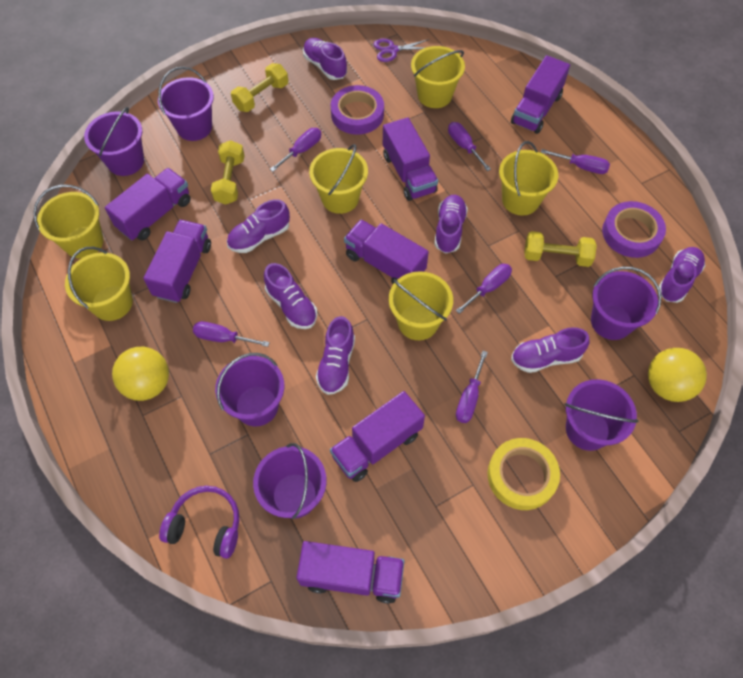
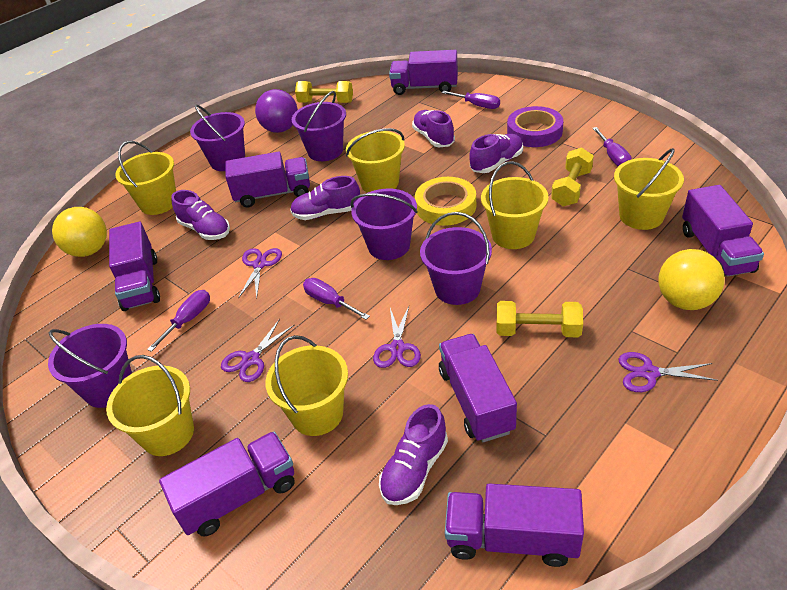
purple ball: none = 0 -> [255,89,298,133] = 1
purple bucket: [84,107,144,176] [158,67,214,141] [215,353,284,427] [253,443,326,519] [565,379,639,451] [591,267,661,340] = 6 -> [48,324,132,408] [190,104,245,171] [292,91,346,161] [350,189,418,260] [420,212,492,305] = 5
purple headphones: [159,486,239,559] = 1 -> none = 0
purple scissors: [374,39,429,62] = 1 -> [221,319,295,382] [238,248,282,299] [373,306,421,368] [619,352,718,392] = 4
purple screwdriver: [193,321,270,347] [270,128,321,172] [448,122,491,171] [456,264,512,314] [456,351,488,423] [541,149,610,174] = 6 -> [147,290,210,352] [303,278,370,320] [441,91,500,109] [592,127,631,166] = 4
purple shoe: [227,199,290,253] [264,263,317,329] [303,38,347,80] [316,316,355,395] [434,195,468,253] [511,327,590,373] [659,247,705,303] = 7 -> [171,190,230,240] [290,176,360,220] [379,404,448,505] [412,110,455,147] [469,134,523,173] = 5
purple tape: [331,85,384,135] [602,201,666,258] = 2 -> [507,106,563,147] = 1

